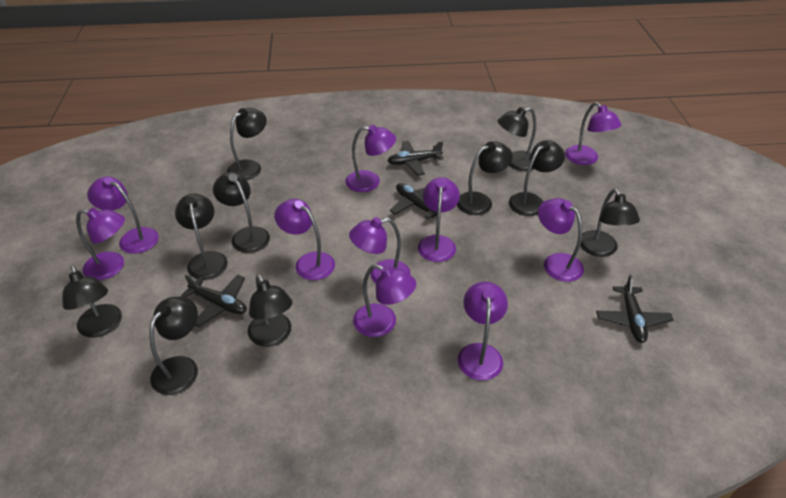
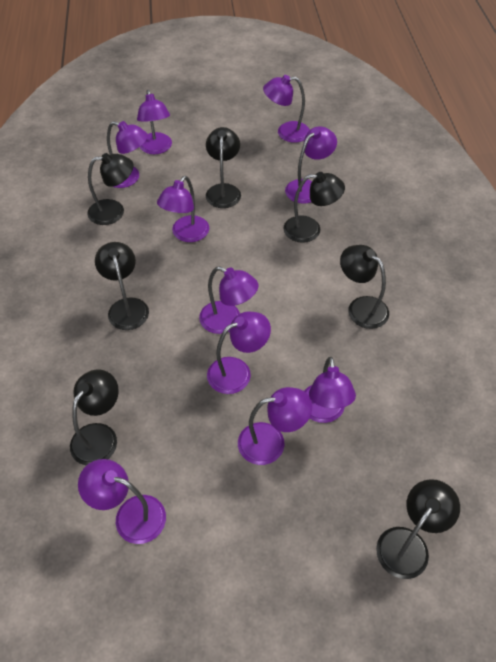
black lamp: [62,265,122,338] [149,296,198,395] [175,194,227,280] [213,172,270,253] [227,108,267,180] [248,274,293,347] [457,141,513,215] [498,107,536,171] [509,140,565,216] [580,188,640,257] = 10 -> [70,369,119,466] [87,153,134,225] [95,242,149,330] [206,127,241,208] [283,172,345,243] [340,245,389,329] [376,479,460,579] = 7
black plane: [181,274,247,327] [387,141,444,175] [390,183,437,219] [596,275,673,343] = 4 -> none = 0

